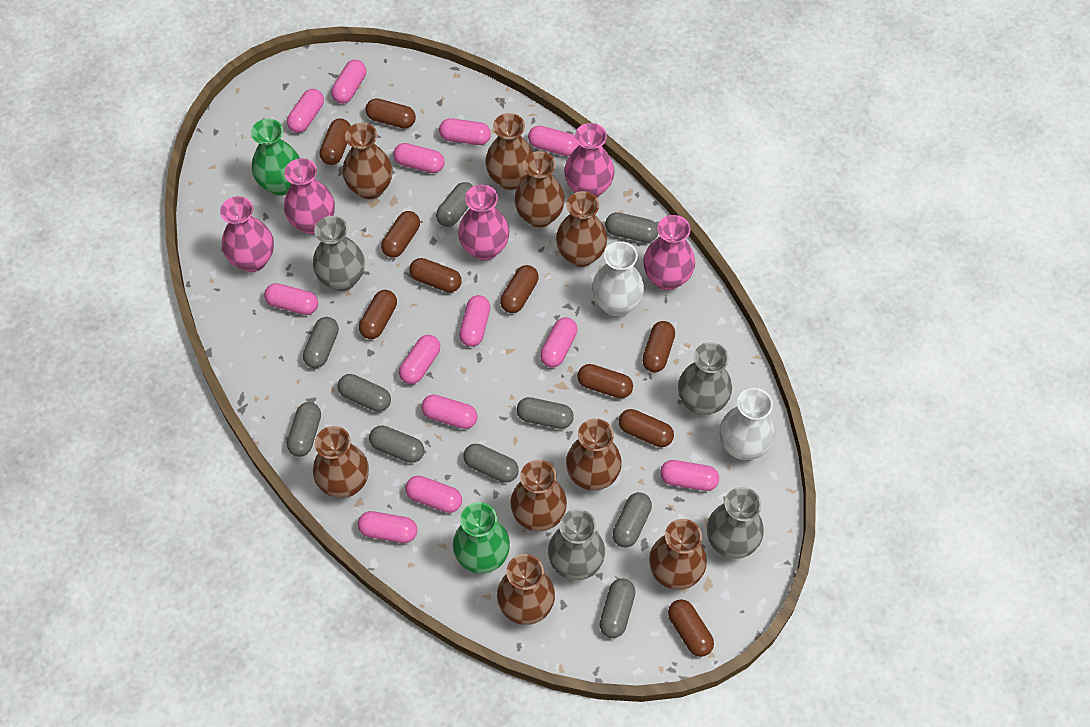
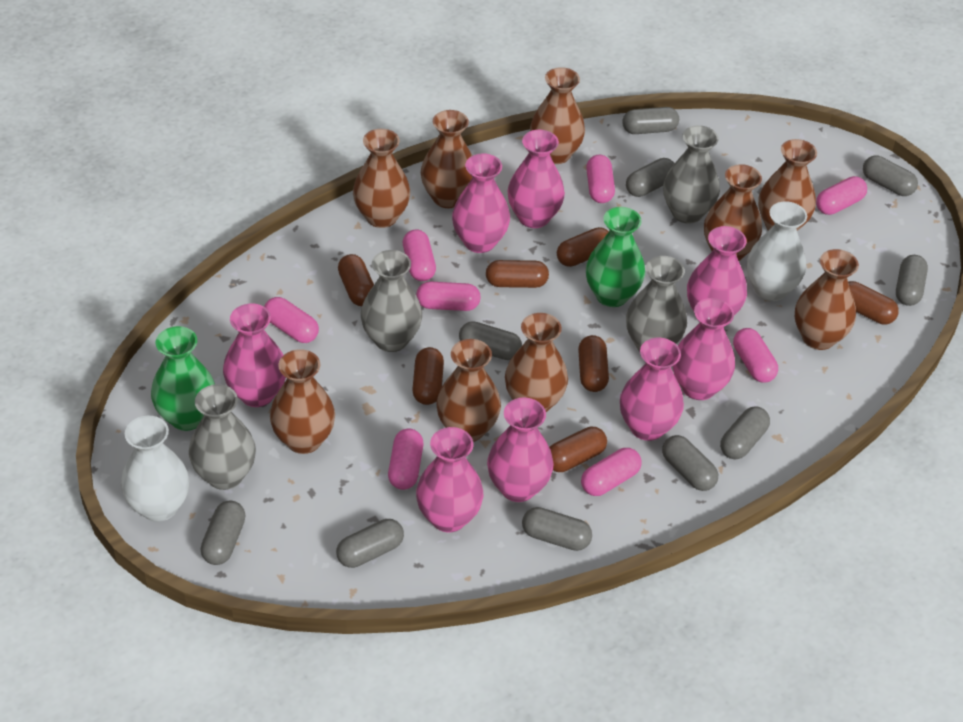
brown capsule: [320,118,351,165] [359,290,397,339] [365,98,416,128] [381,211,420,258] [409,258,462,293] [500,265,539,313] [577,364,633,398] [619,409,674,447] [642,321,675,372] [668,599,714,657] = 10 -> [338,254,374,306] [412,347,444,405] [486,260,549,288] [549,427,607,472] [557,227,609,267] [578,335,609,392] [848,281,899,325] = 7
pink capsule: [264,283,318,315] [287,89,324,133] [331,60,366,103] [358,511,417,543] [393,143,445,173] [399,335,440,384] [405,476,462,513] [421,395,477,429] [439,118,491,145] [459,295,490,347] [528,126,579,156] [540,317,578,367] [660,460,719,491] = 13 -> [264,297,319,343] [388,428,423,490] [403,230,436,281] [416,282,481,311] [581,448,642,496] [586,155,615,203] [733,328,778,383] [816,176,867,215] = 8
pink vase: [220,196,274,272] [284,158,335,235] [458,185,509,260] [564,123,615,197] [643,215,695,290] = 5 -> [223,304,286,407] [416,427,483,532] [452,153,510,253] [487,397,554,502] [507,130,565,228] [620,338,684,441] [673,298,735,400] [687,226,747,315] = 8

